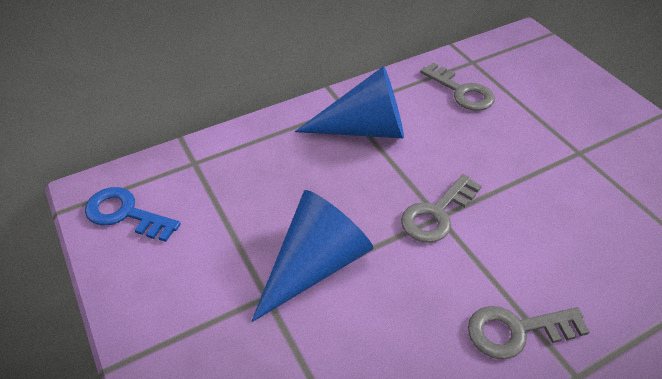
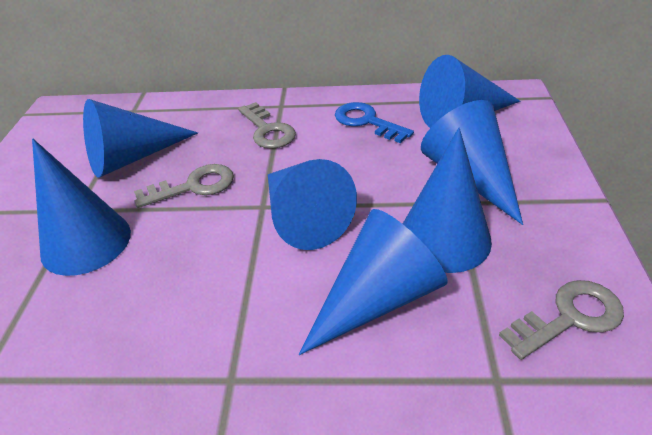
blue cone: [251,190,373,322] [295,66,404,138] = 2 -> [32,138,131,276] [83,99,198,178] [268,159,357,250] [299,209,448,355] [403,128,492,273] [419,55,520,128] [421,100,523,225] = 7

